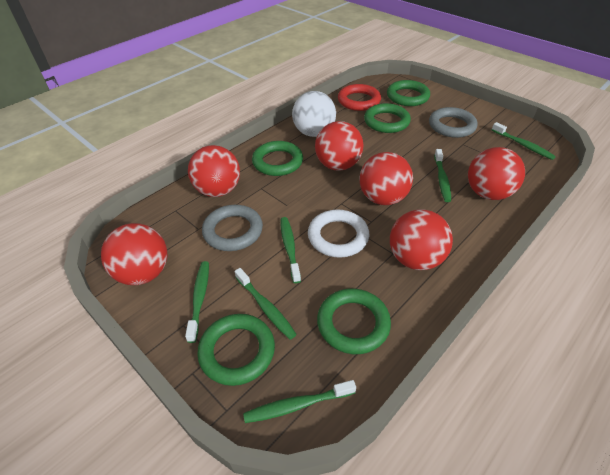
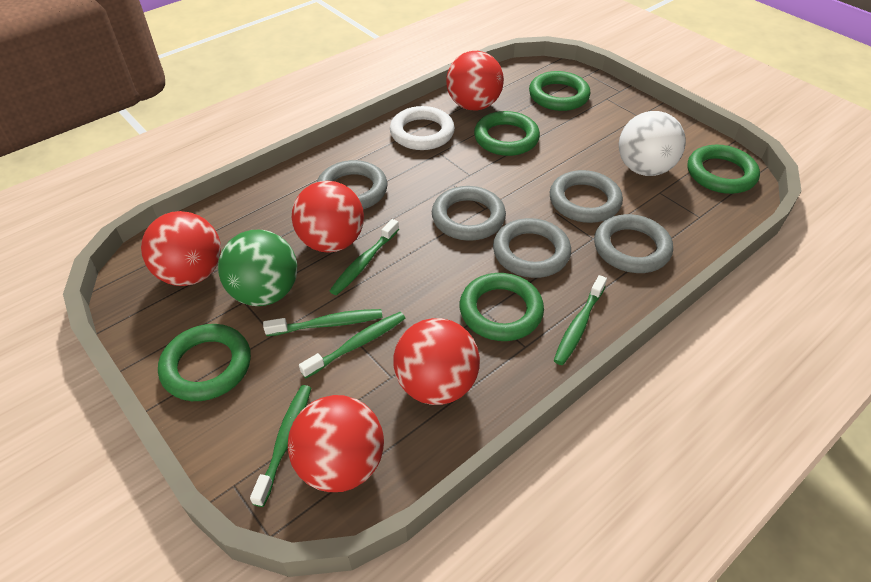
green ball: none = 0 -> [218,230,297,306] = 1
green toothbrush: [185,261,209,343] [234,268,297,340] [243,380,356,423] [280,217,301,283] [434,149,451,202] [492,122,556,160] = 6 -> [250,385,311,507] [263,309,382,336] [299,312,405,378] [330,219,399,295] [554,275,607,365] = 5
grey ring: [202,205,263,251] [429,107,477,138] = 2 -> [317,160,387,209] [432,186,506,241] [493,218,571,278] [550,170,623,223] [594,214,673,273] = 5
red ball: [101,223,167,285] [188,145,240,197] [315,121,363,171] [359,152,413,205] [390,209,453,270] [468,147,525,200] = 6 -> [141,211,221,286] [288,395,384,492] [292,181,364,253] [393,318,480,405] [446,51,504,111] = 5
red ring: [338,84,381,111] = 1 -> none = 0

